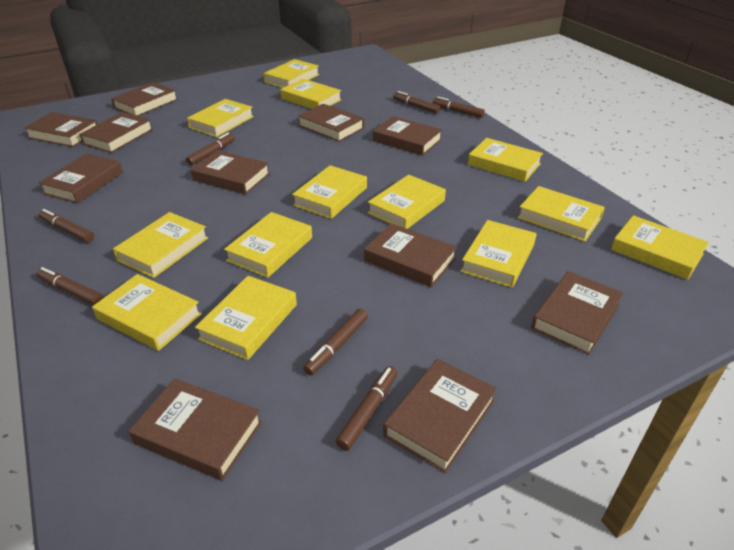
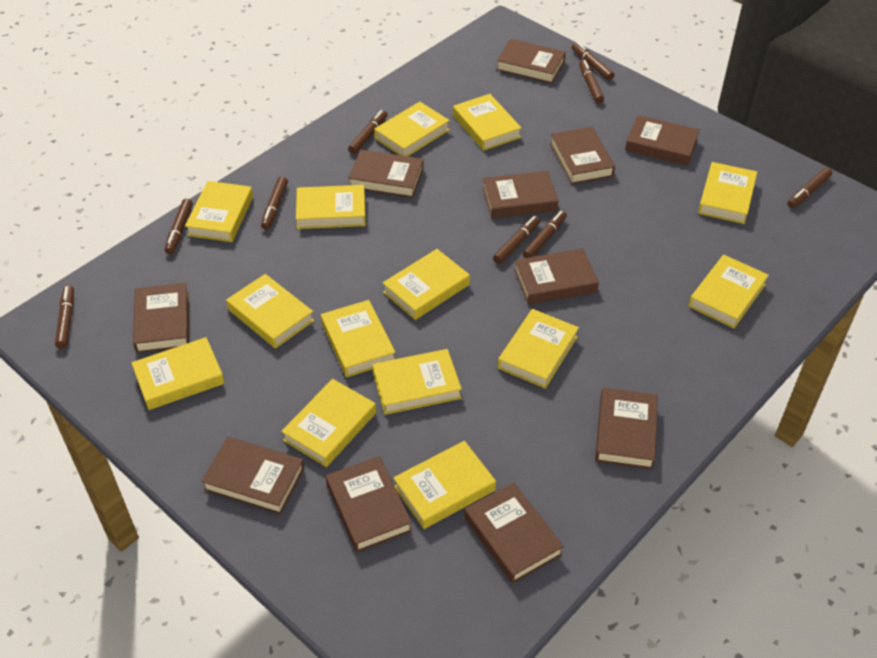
brown marker: [36,267,103,305] [39,209,94,242] [186,133,235,166] [303,309,368,375] [336,366,397,451] [393,91,441,114] [433,97,485,118] = 7 -> [55,285,74,349] [165,199,193,254] [261,176,288,230] [348,110,388,154] [493,216,540,264] [523,211,567,258] [572,42,614,80] [579,60,604,103] [787,167,832,208] = 9
yellow book: [92,274,201,351] [113,212,208,278] [187,99,254,137] [195,276,297,360] [224,212,312,278] [263,59,319,88] [280,79,342,109] [292,165,367,219] [368,175,446,229] [461,220,536,288] [468,138,543,182] [517,186,605,242] [611,215,709,280] = 13 -> [131,337,225,410] [185,181,253,242] [226,274,314,348] [281,379,376,467] [296,185,366,229] [321,300,395,377] [372,349,462,415] [374,102,450,156] [383,249,470,320] [393,441,496,529] [453,94,521,151] [498,309,579,389] [688,255,769,328] [698,162,757,224] = 14

